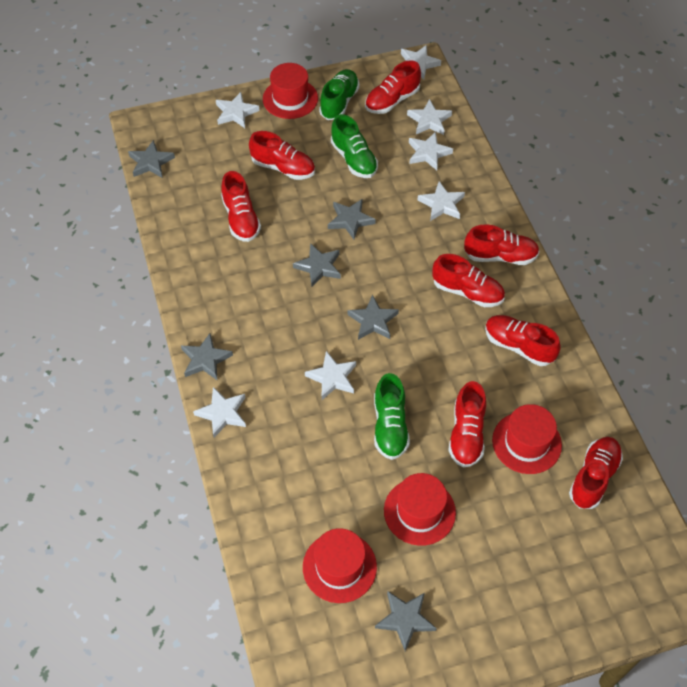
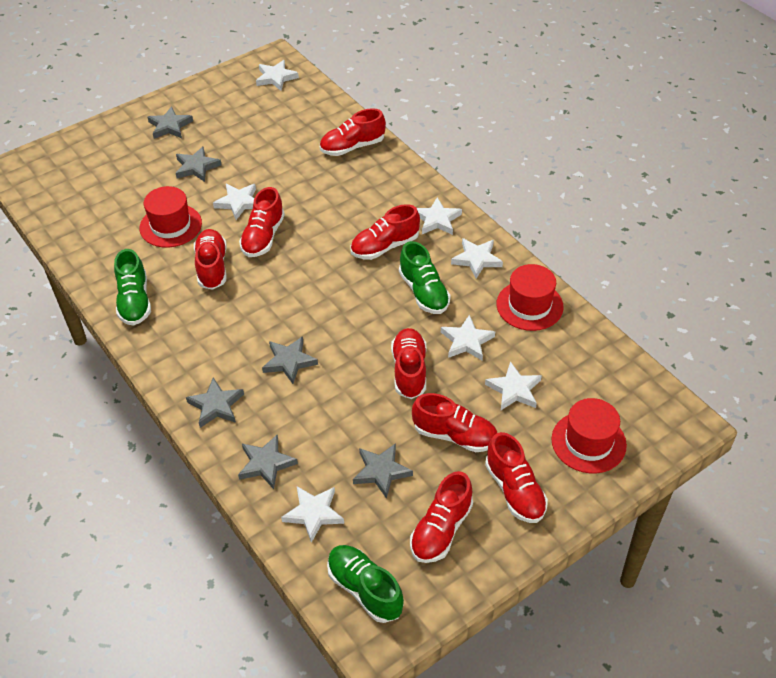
red hat: [263,63,318,119] [303,528,377,603] [384,473,456,546] [492,404,562,474] = 4 -> [140,186,202,248] [497,264,564,331] [552,398,627,473] = 3

